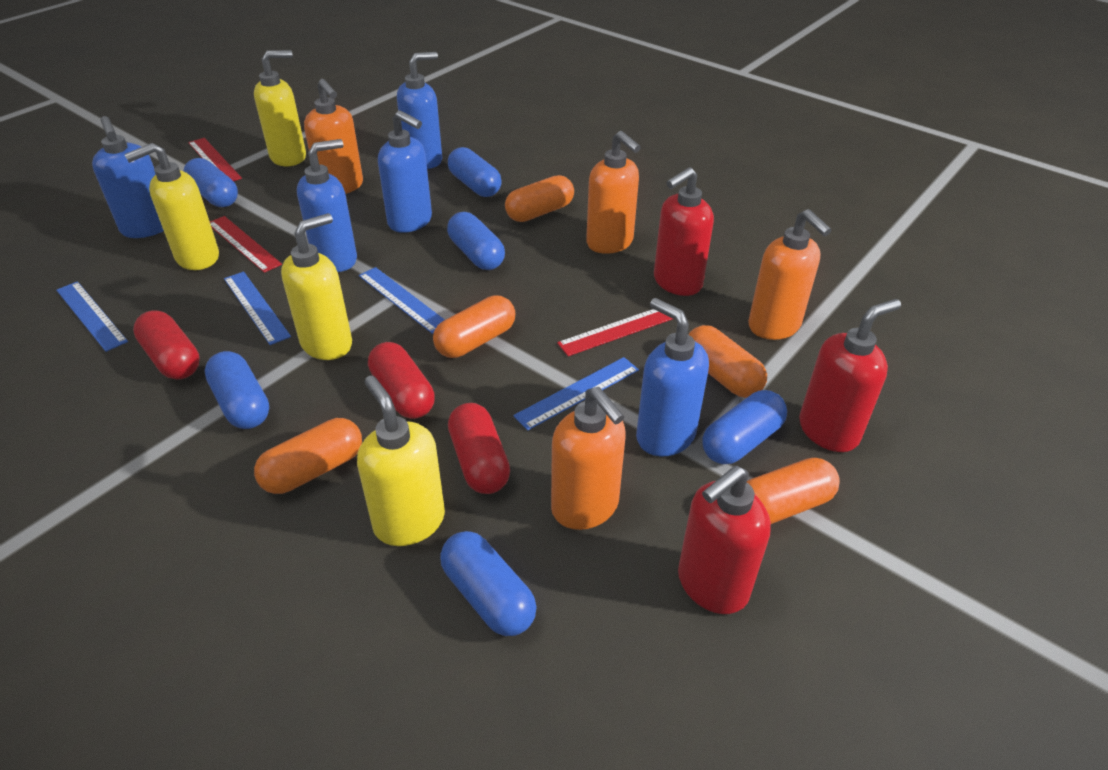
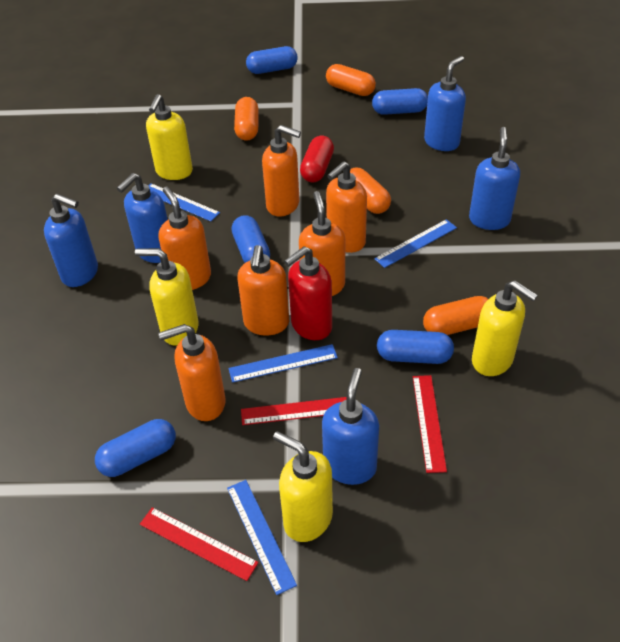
blue capsule: [184,158,238,207] [205,351,269,429] [440,531,537,636] [447,212,505,270] [448,147,502,197] [702,390,787,464] = 6 -> [95,419,176,477] [231,215,270,263] [246,46,298,74] [372,88,428,115] [377,330,454,364] = 5
orange capsule: [254,418,362,494] [433,295,515,358] [505,175,574,222] [688,325,767,398] [747,458,840,524] = 5 -> [234,97,259,141] [326,64,376,96] [350,167,391,214] [423,296,488,335] = 4
orange soap dispenser: [304,79,363,194] [551,387,626,530] [586,131,641,254] [748,209,831,340] = 4 -> [158,324,226,421] [159,187,211,290] [237,245,289,336] [262,125,301,217] [299,191,345,296] [326,161,367,253] = 6
red capsule: [133,311,200,380] [368,342,435,419] [448,403,510,494] = 3 -> [300,136,334,182] = 1
red soap dispenser: [654,167,714,296] [678,466,771,614] [799,299,901,452] = 3 -> [284,246,332,340] = 1

